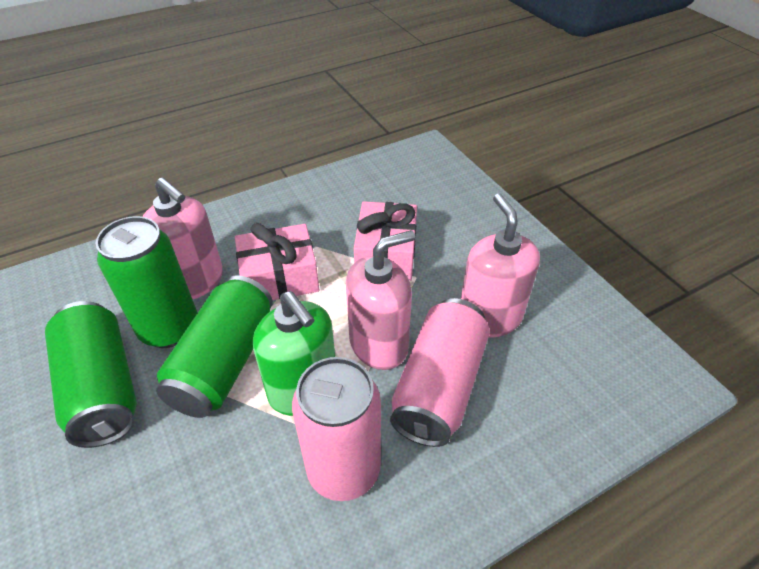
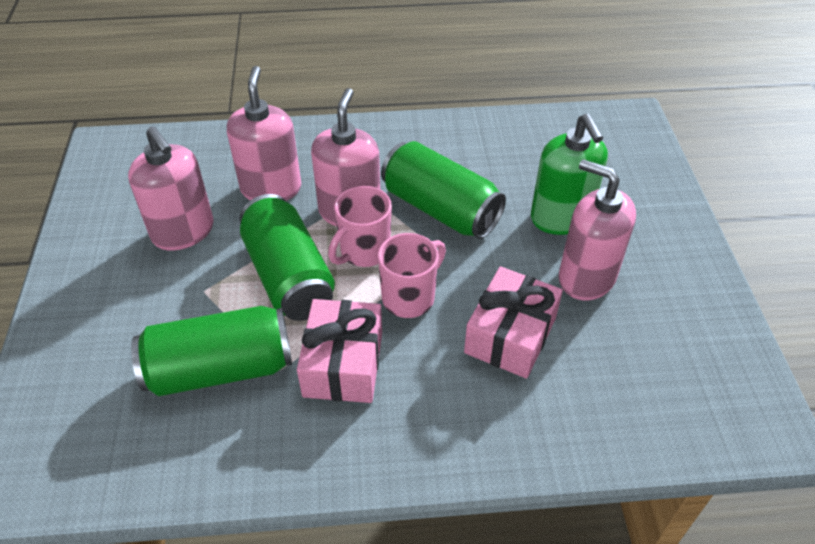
pink can: [292,357,381,501] [390,298,490,447] = 2 -> none = 0
pink mug: none = 0 -> [328,186,392,267] [378,233,446,318] = 2
pink soap dispenser: [142,178,223,299] [346,230,415,370] [461,194,540,337] = 3 -> [128,126,214,251] [227,66,301,201] [311,88,381,226] [559,159,636,300] = 4

